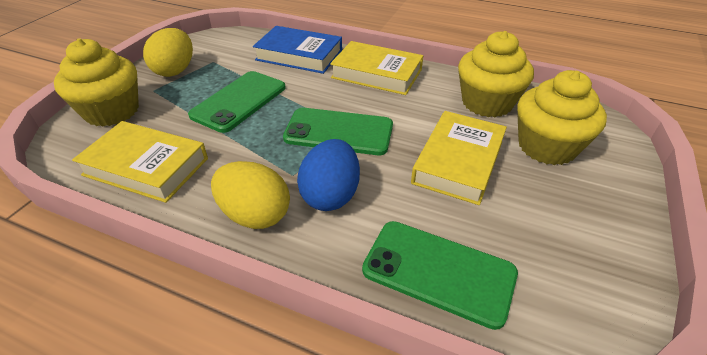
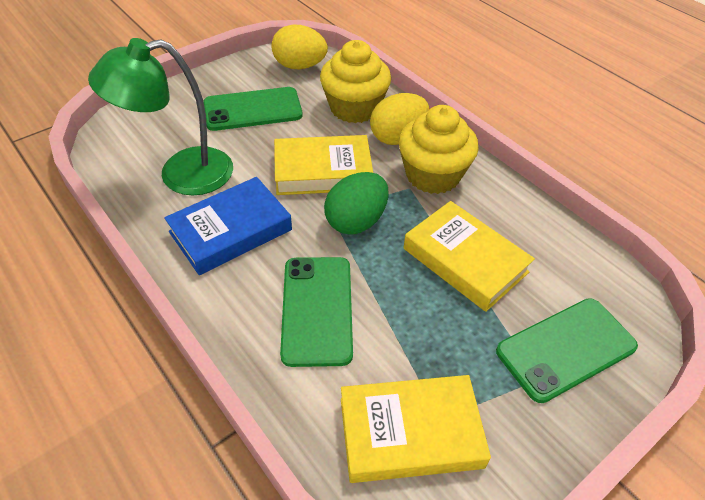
blue egg: [297,139,360,211] = 1 -> none = 0
green egg: none = 0 -> [324,172,389,234] = 1
green lamp: none = 0 -> [88,38,233,195] = 1
yellow cupcake: [54,38,139,127] [458,31,534,117] [517,70,607,165] = 3 -> [320,40,391,123] [398,105,479,194] = 2

